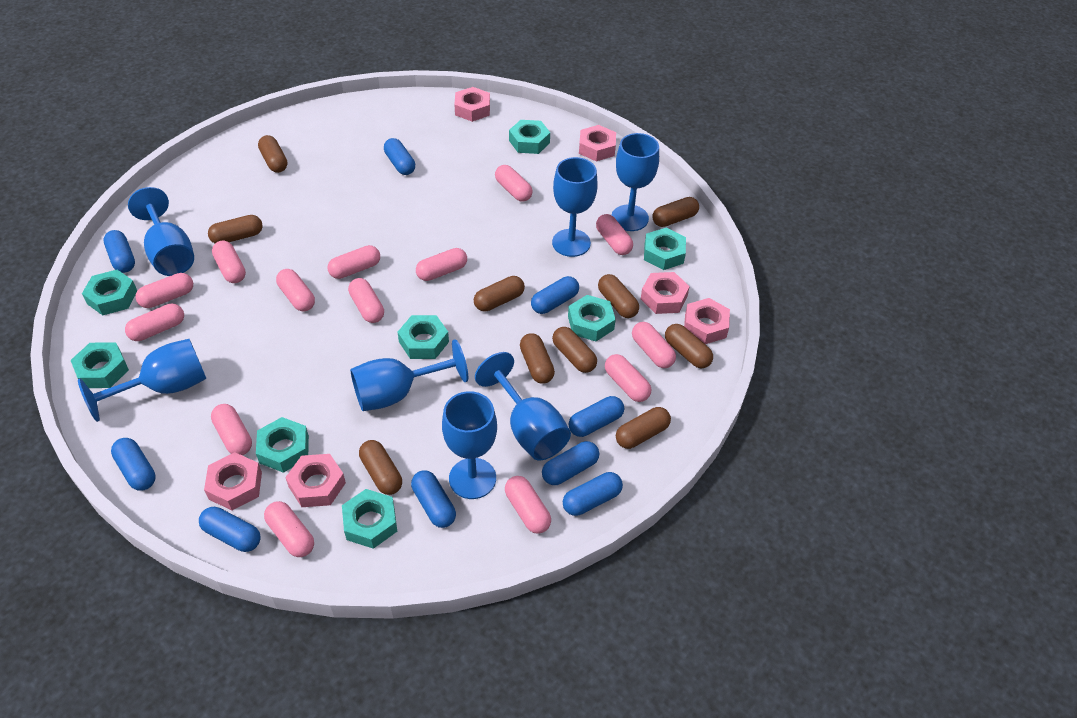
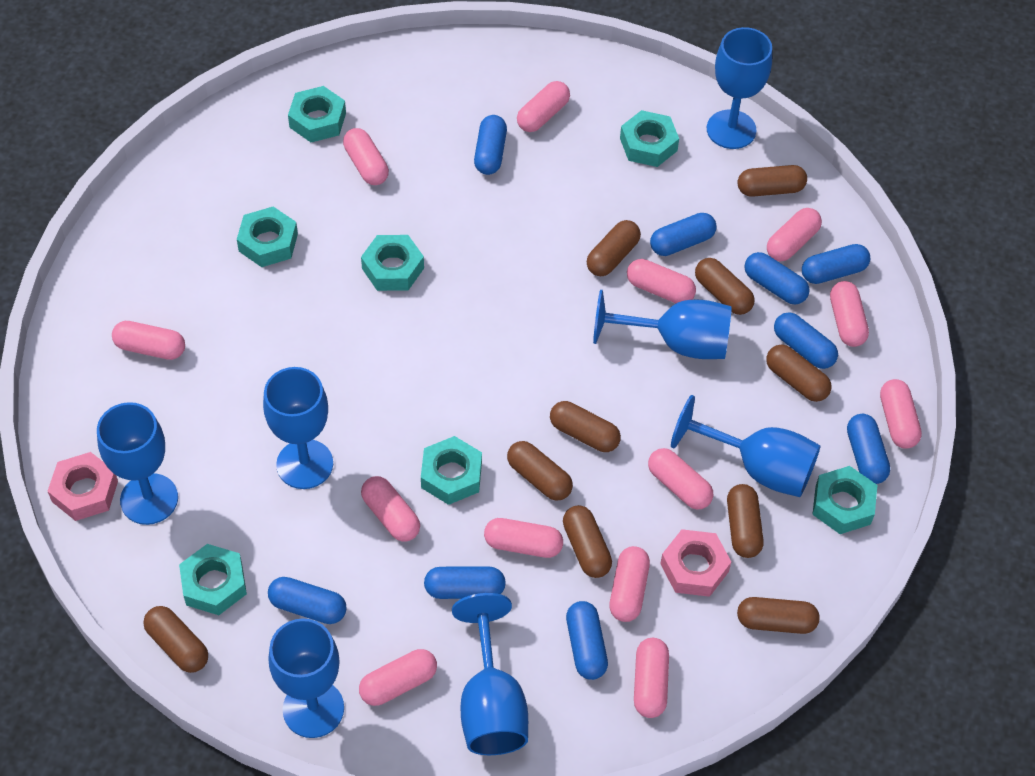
pink capsule: [125,304,184,341] [135,273,193,308] [211,404,252,455] [212,241,246,283] [264,501,314,557] [276,269,315,312] [328,245,380,279] [348,278,384,323] [416,248,467,281] [495,165,533,202] [505,476,551,534] [596,214,633,255] [605,354,651,402] [632,322,676,368] = 14 -> [112,321,185,360] [343,128,389,185] [359,649,437,706] [361,476,420,542] [484,518,563,558] [517,81,570,132] [609,546,650,622] [627,259,696,303] [634,638,669,718] [648,448,713,510] [767,208,822,261] [830,281,869,347] [880,379,922,449] = 13
pink nut: [204,452,262,510] [285,454,346,507] [454,87,490,122] [579,125,616,162] [641,272,690,314] [684,298,730,344] = 6 -> [48,452,118,521] [660,529,731,597] = 2
turquoise nut: [70,342,129,388] [82,270,137,315] [256,417,309,473] [342,489,397,549] [398,315,449,359] [509,120,550,154] [568,295,616,341] [644,228,686,270] = 8 -> [179,544,247,615] [237,206,298,267] [288,86,346,142] [361,235,424,291] [421,436,482,505] [620,110,679,167] [812,466,877,534] = 7

